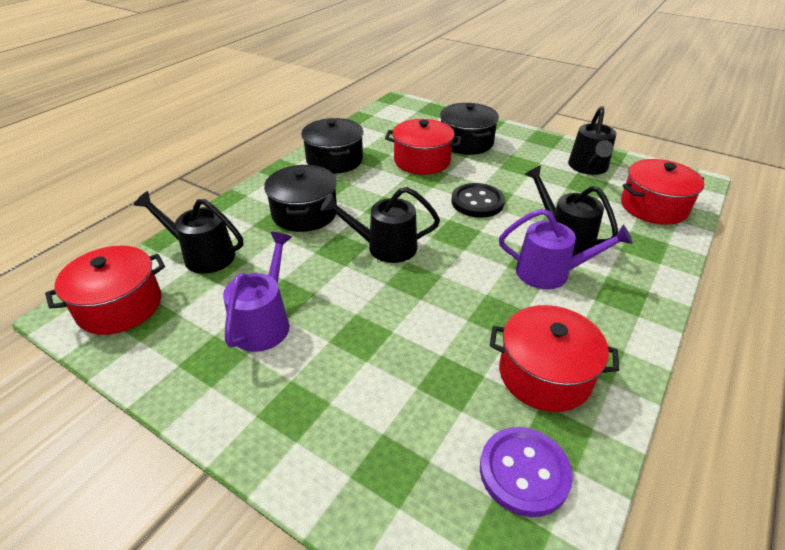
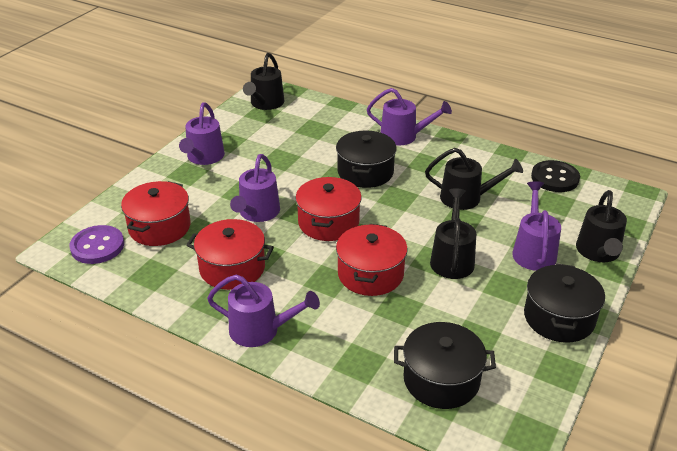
purple watering can: [223,232,292,352] [499,209,633,289] = 2 -> [179,102,225,165] [207,274,320,347] [230,154,280,222] [367,88,452,145] [512,181,561,271] = 5

